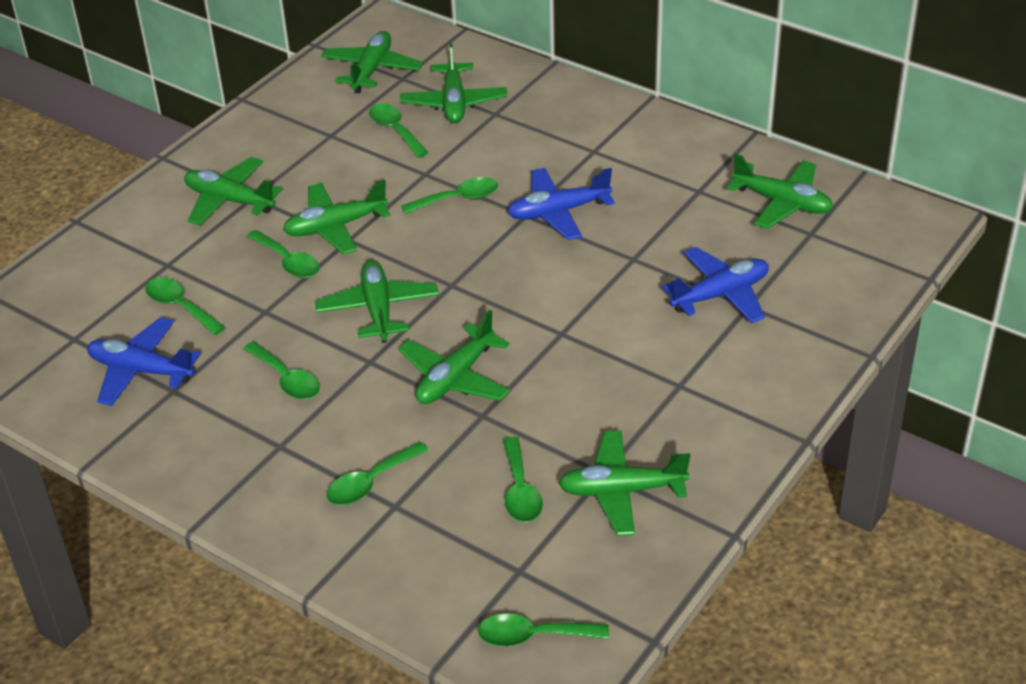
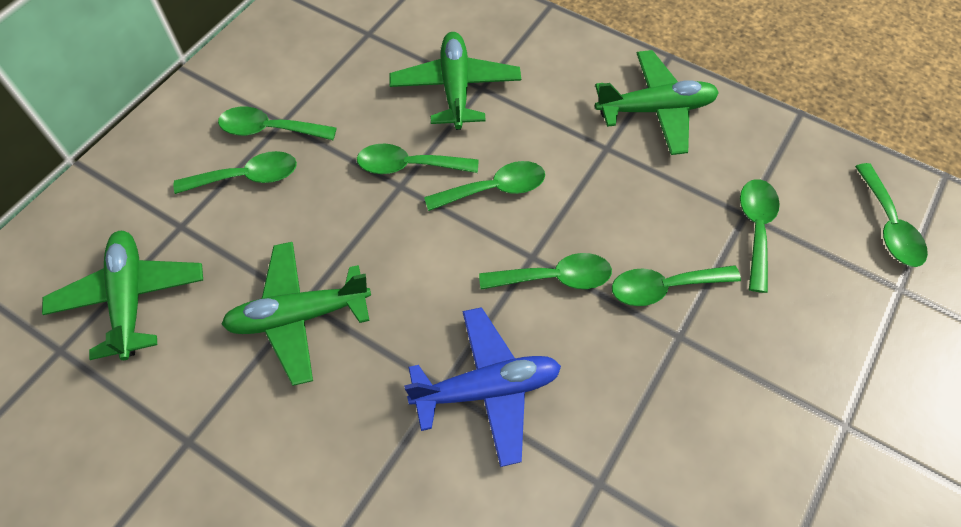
blue plane: [87,317,201,406] [508,168,615,240] [662,247,769,323] = 3 -> [404,307,561,467] = 1
green plane: [184,157,283,226] [283,180,391,255] [315,260,439,343] [321,31,423,93] [398,310,510,404] [400,43,507,123] [558,430,690,536] [727,154,833,229] = 8 -> [42,231,203,360] [221,242,371,386] [389,32,521,130] [595,50,719,155] = 4

